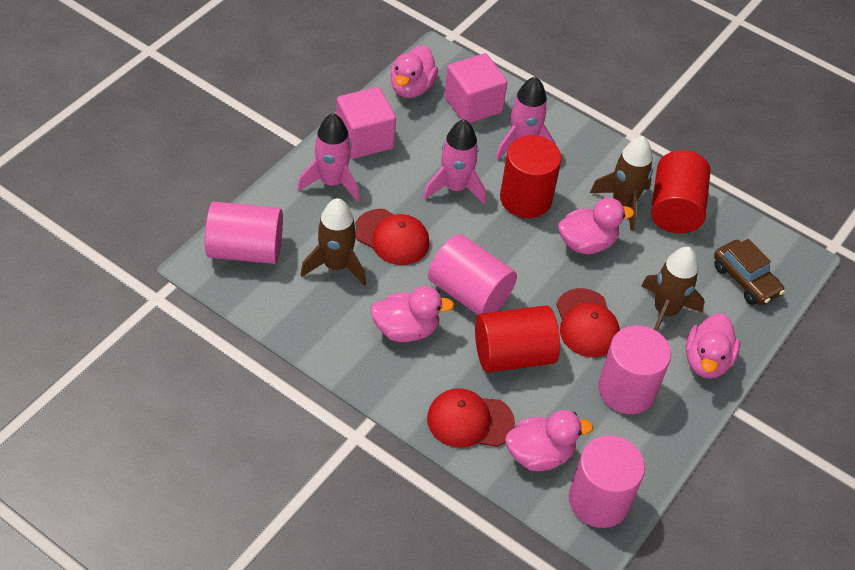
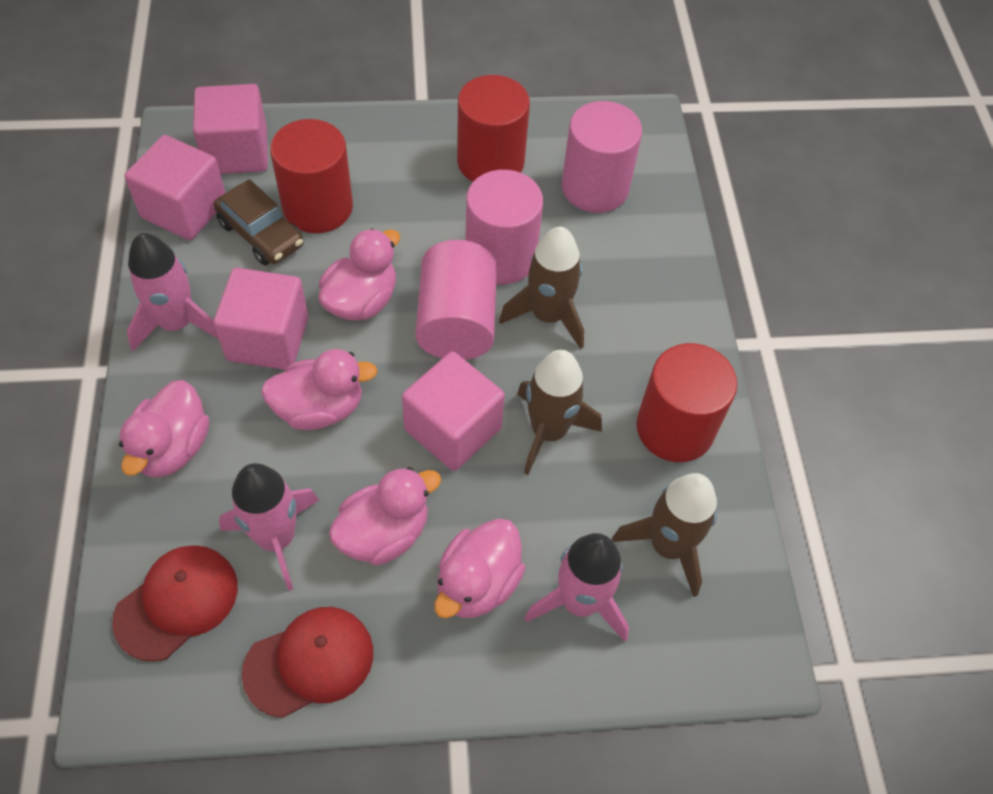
pink cube: [336,87,396,159] [445,53,508,123] = 2 -> [124,135,226,240] [193,84,268,174] [213,268,308,370] [402,352,505,471] = 4
pink cylinder: [205,202,283,264] [428,234,517,315] [569,435,645,528] [598,325,671,414] = 4 -> [416,240,497,360] [465,170,543,284] [561,101,642,213] = 3
red cap: [355,209,430,265] [427,388,515,448] [556,288,620,357] = 3 -> [112,545,238,662] [242,607,373,718] = 2

